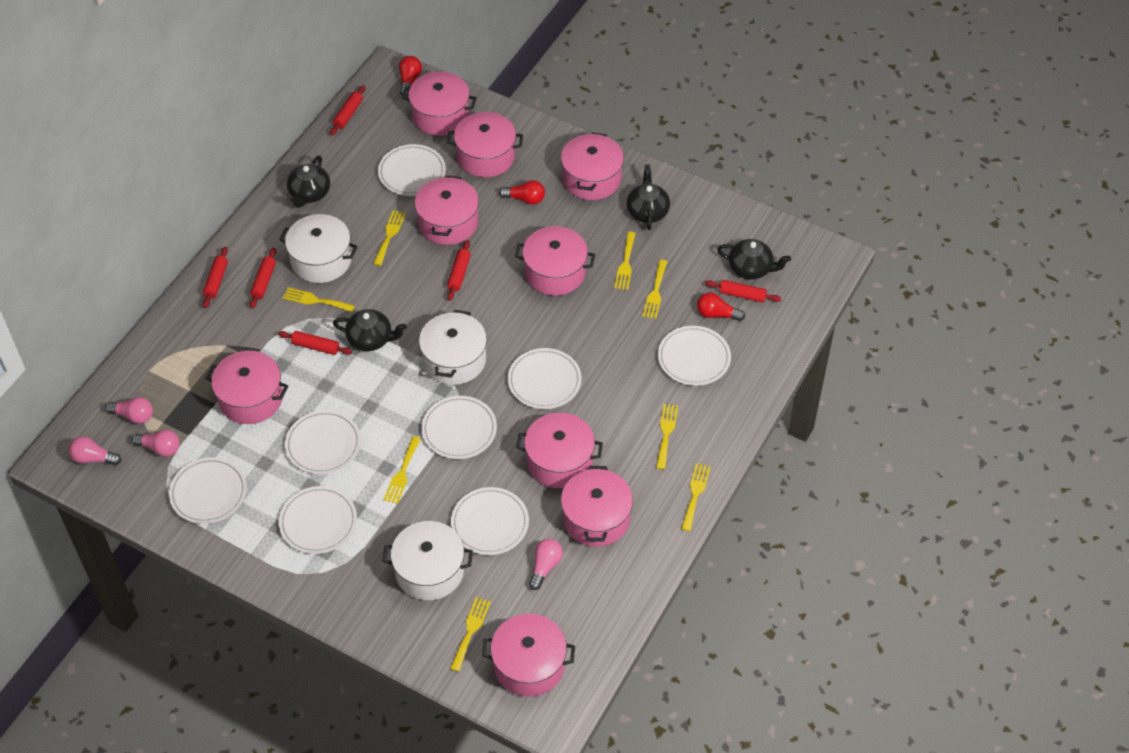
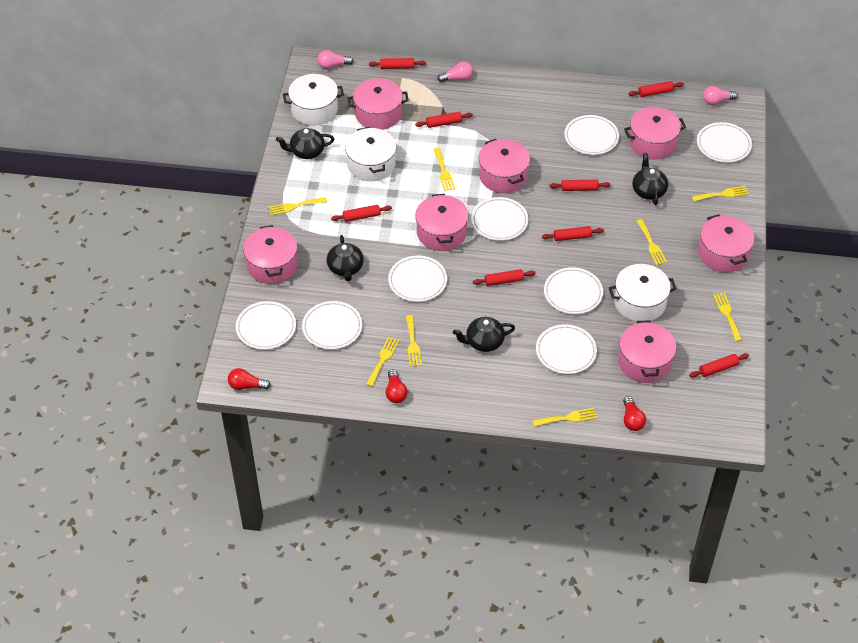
pink light bulb: [69,437,121,465] [105,397,153,424] [131,430,180,457] [529,539,563,590] = 4 -> [317,50,353,69] [437,61,473,82] [703,86,738,105] = 3
pink pot: [205,351,288,424] [402,72,477,136] [415,175,479,245] [447,112,523,177] [482,614,575,697] [515,226,595,296] [516,413,603,488] [561,132,624,200] [561,466,633,547] = 9 -> [243,225,298,284] [347,78,409,130] [415,194,469,251] [479,139,530,193] [618,321,676,383] [624,107,686,159] [698,214,755,272] = 7
red rolling pin: [203,247,228,308] [250,248,276,309] [278,331,353,355] [330,85,365,136] [447,240,471,301] [705,280,781,303] = 6 -> [331,205,392,222] [369,58,426,69] [415,112,473,128] [473,269,536,286] [542,226,604,241] [550,180,611,191] [628,81,684,97] [689,353,749,378] = 8

